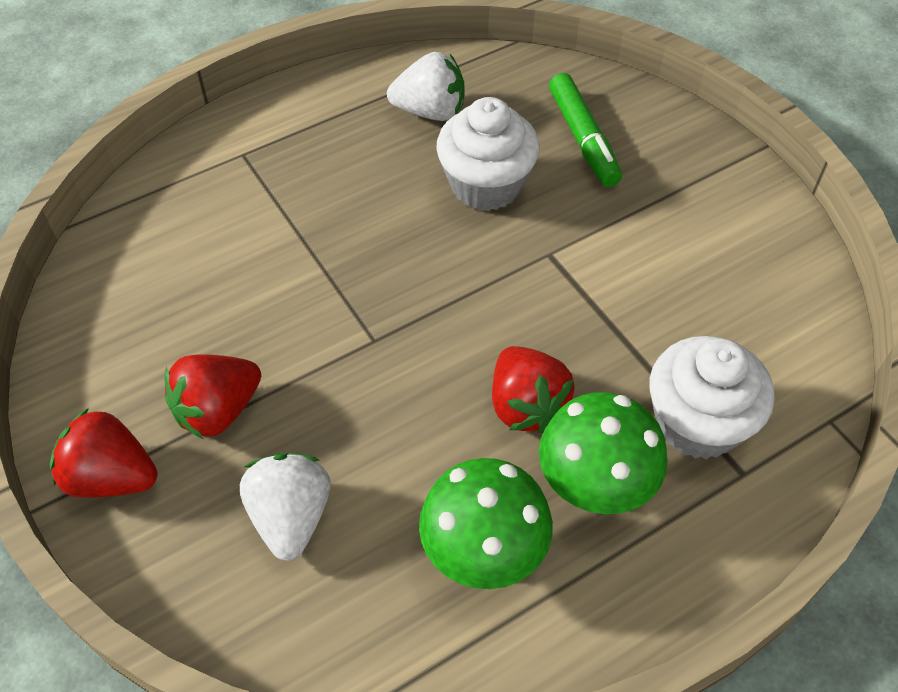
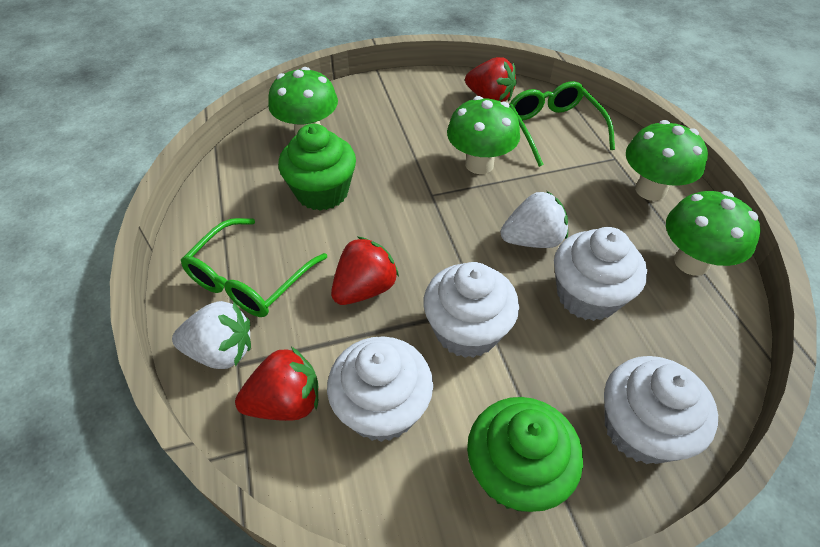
green cupcake: none = 0 -> [278,124,356,211] [467,397,583,512] = 2
green glasses: none = 0 -> [181,218,327,317] [509,81,615,167] = 2
green marker: [549,73,622,187] = 1 -> none = 0
green mushroom: [419,458,553,589] [539,392,667,514] = 2 -> [268,67,338,136] [447,96,520,174] [626,120,708,201] [666,191,761,276] = 4
white cupcake: [436,97,540,211] [650,336,774,460] = 2 -> [327,336,433,442] [424,262,519,358] [554,227,647,321] [604,356,718,464] = 4

